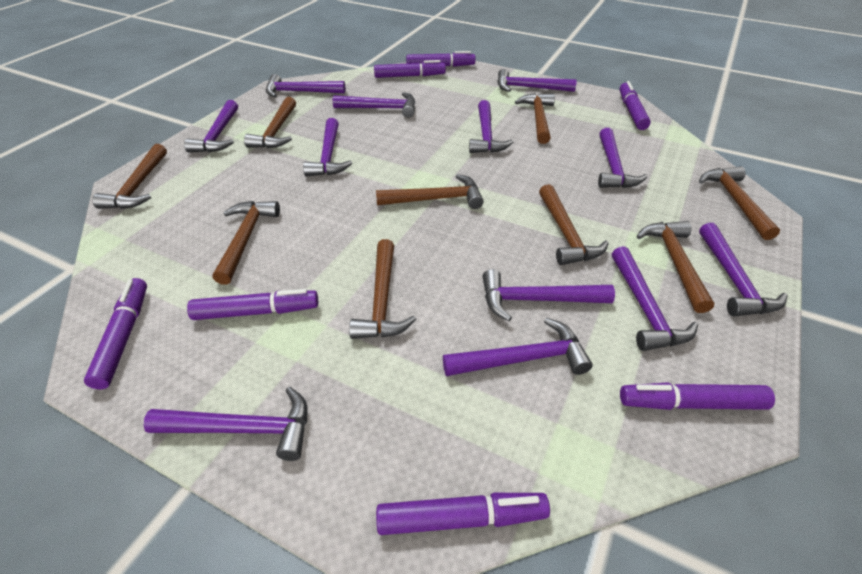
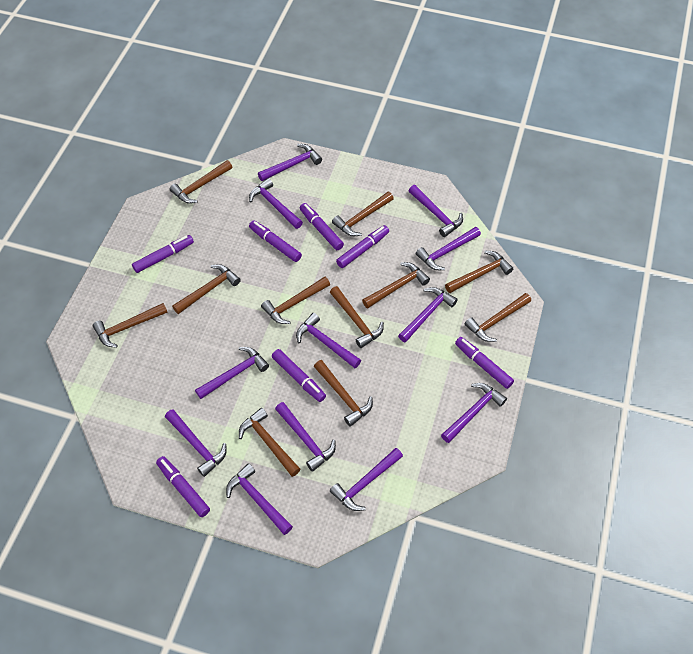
brown hammer: [92,144,167,209] [213,201,280,285] [244,97,296,148] [349,239,416,339] [376,174,484,209] [515,93,555,144] [539,184,609,265] [637,221,714,313] [699,166,780,240] = 9 -> [93,303,168,348] [170,160,232,204] [172,264,241,314] [239,408,301,477] [261,277,330,324] [314,360,373,427] [330,286,384,348] [332,192,394,236] [362,262,430,308] [445,251,513,293] [465,293,531,342] = 11

